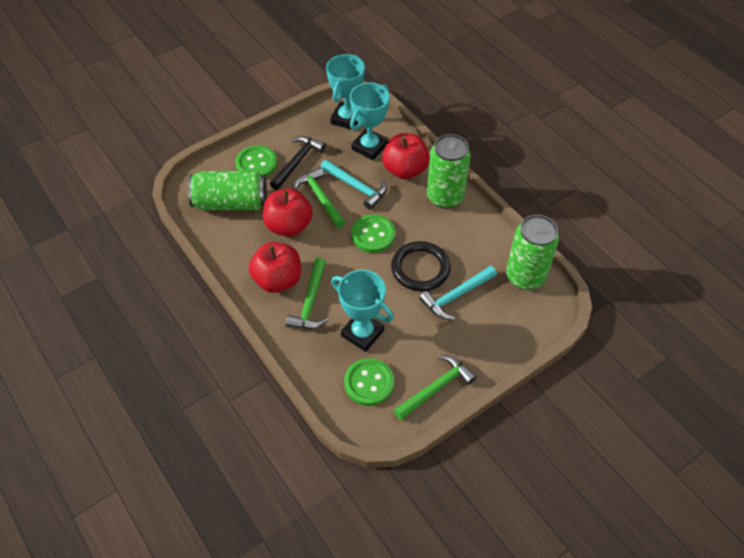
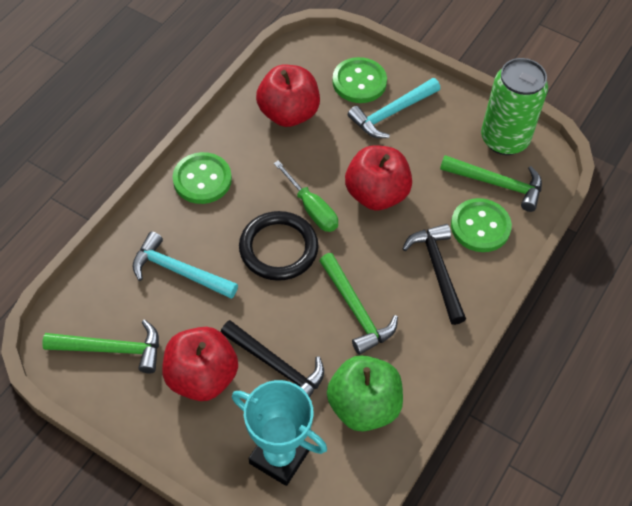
black hammer: [270,136,326,190] = 1 -> [221,320,324,398] [402,224,466,325] = 2
green apple: none = 0 -> [327,355,403,432] = 1
green can: [188,171,267,210] [427,134,471,208] [506,215,559,290] = 3 -> [481,58,548,155] = 1
green screwdriver: none = 0 -> [274,160,338,232] = 1
turquoise trophy: [326,54,365,130] [331,270,394,352] [350,83,390,160] = 3 -> [232,380,327,486] = 1

